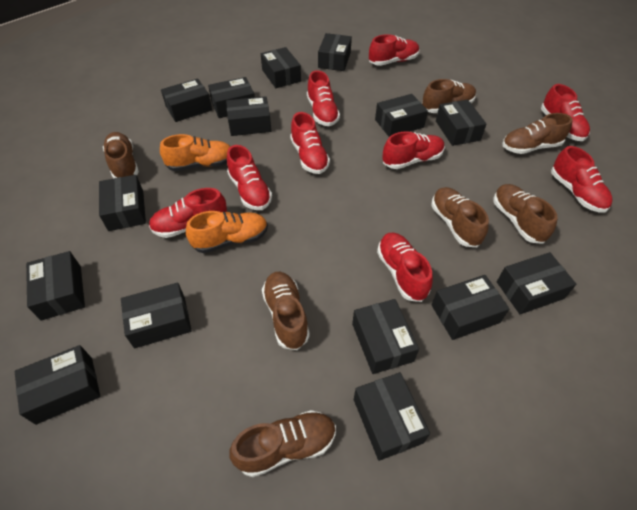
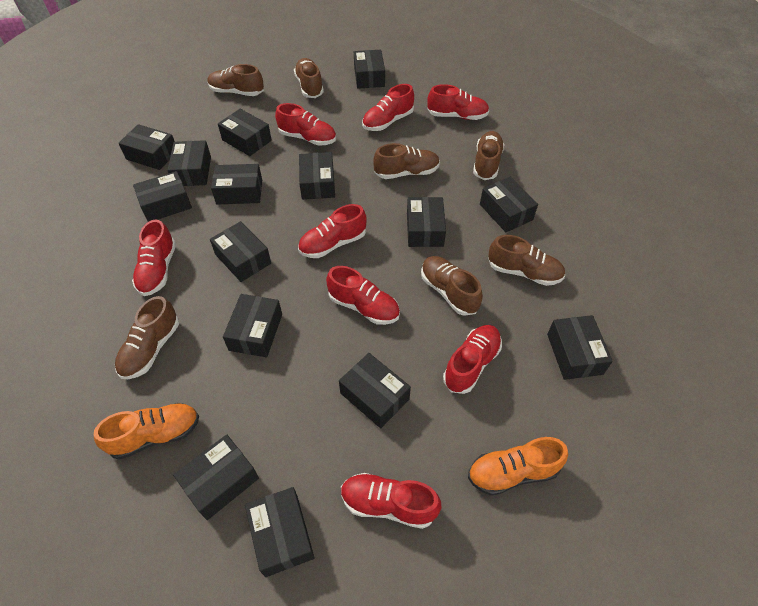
red shoe: [149,188,227,238] [227,145,272,210] [290,112,330,174] [307,70,340,126] [369,34,420,66] [377,233,433,302] [382,131,445,169] [541,84,590,141] [551,146,613,213] = 9 -> [132,219,176,296] [275,103,336,146] [298,204,367,258] [326,266,400,325] [341,473,441,529] [362,84,414,131] [427,84,489,120] [443,325,502,394] = 8

